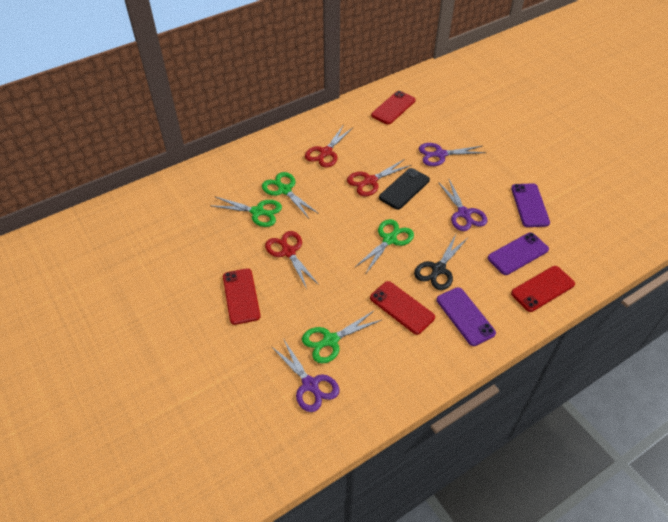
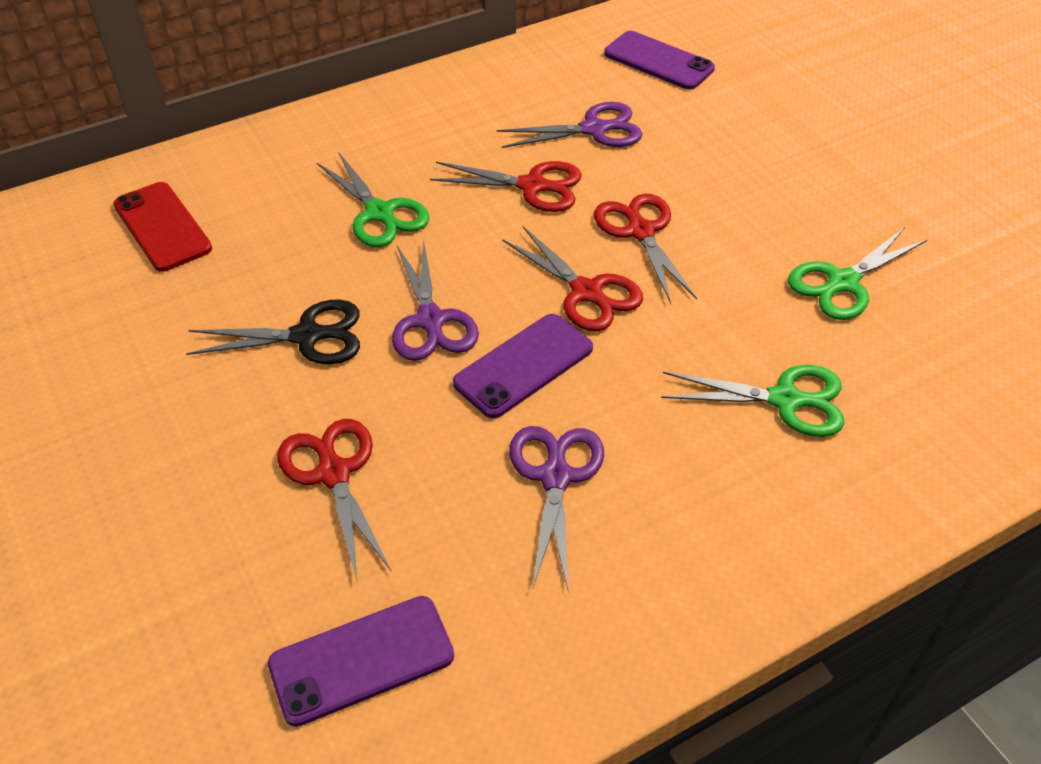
black phone: [379,168,430,210] = 1 -> none = 0
green scissors: [210,197,282,227] [262,172,319,218] [302,310,383,364] [355,219,414,275] = 4 -> [316,152,430,247] [661,365,844,437] [788,227,927,320] = 3
red phone: [223,268,261,325] [370,281,435,335] [371,91,416,124] [511,266,575,312] = 4 -> [113,182,212,272] = 1
red scissors: [265,231,319,289] [305,126,353,167] [347,160,412,197] = 3 -> [277,419,391,580] [430,161,582,212] [502,226,643,331] [594,194,697,304] = 4

